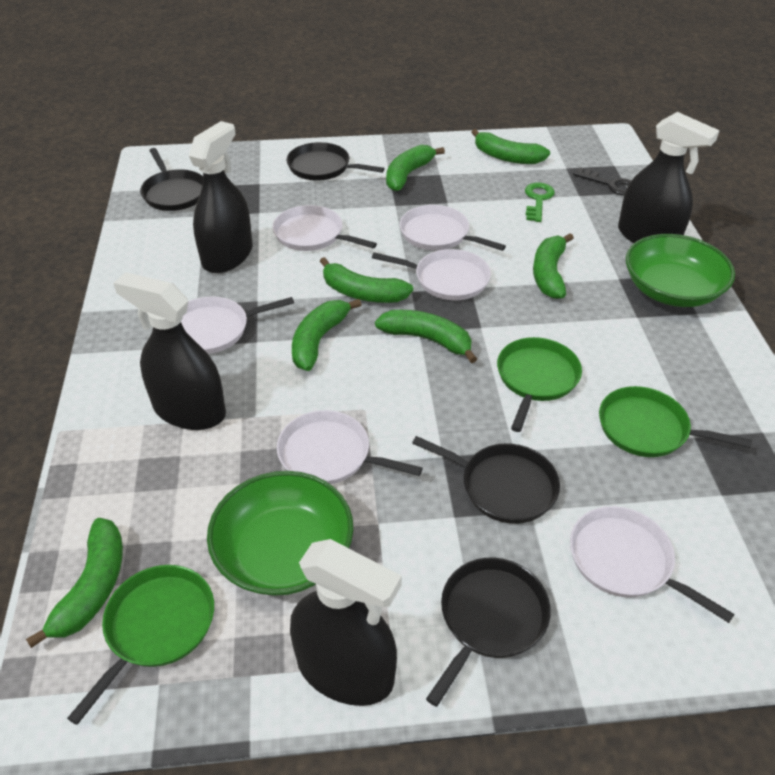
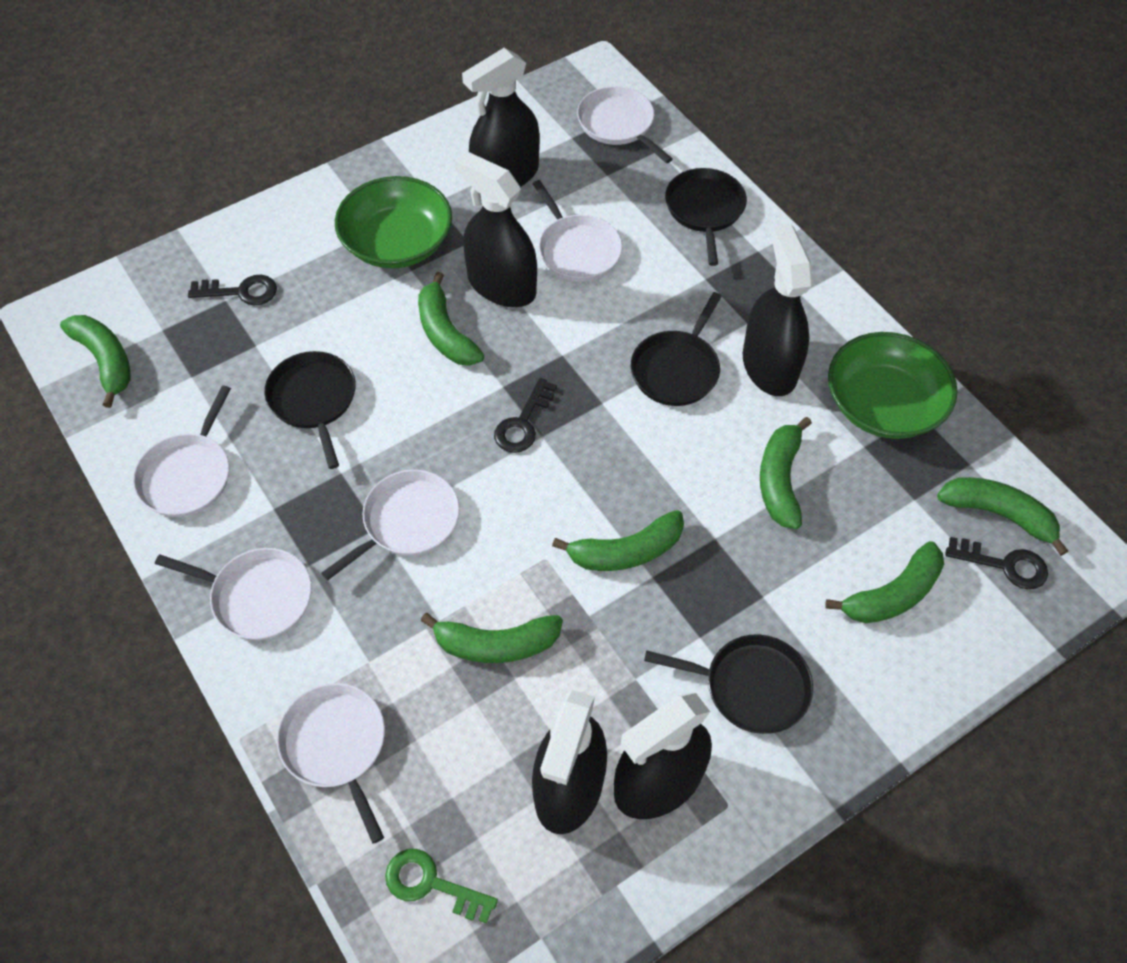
black key: [573,167,631,196] = 1 -> [188,275,277,305] [494,378,557,453] [945,537,1048,589] = 3
black spray bottle: [113,272,226,430] [189,121,253,273] [290,539,402,706] [618,112,720,243] = 4 -> [454,151,537,307] [462,48,540,187] [532,690,607,834] [614,693,712,819] [743,224,813,396] = 5
green pan: [67,565,214,725] [497,337,582,432] [599,386,752,457] = 3 -> none = 0

